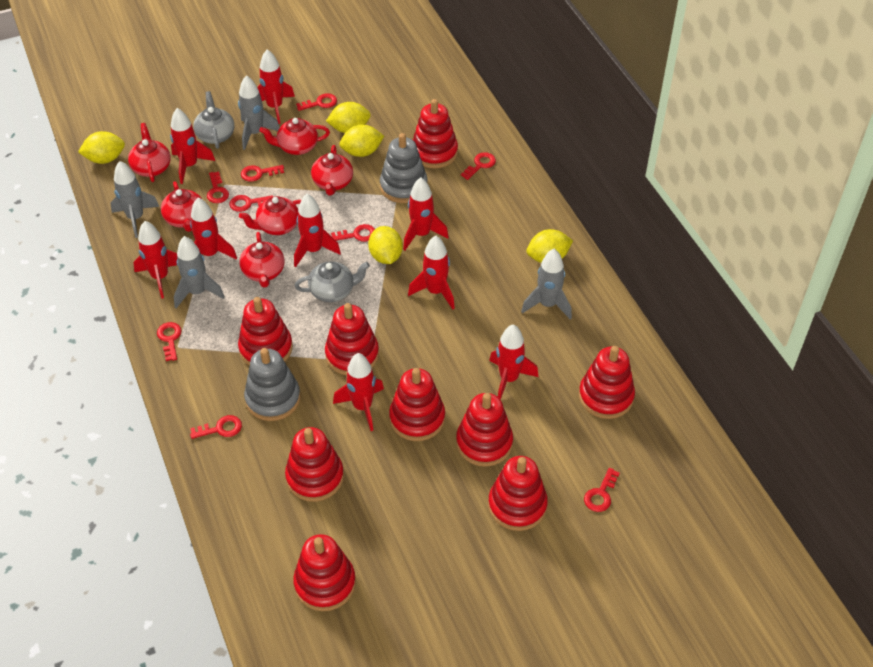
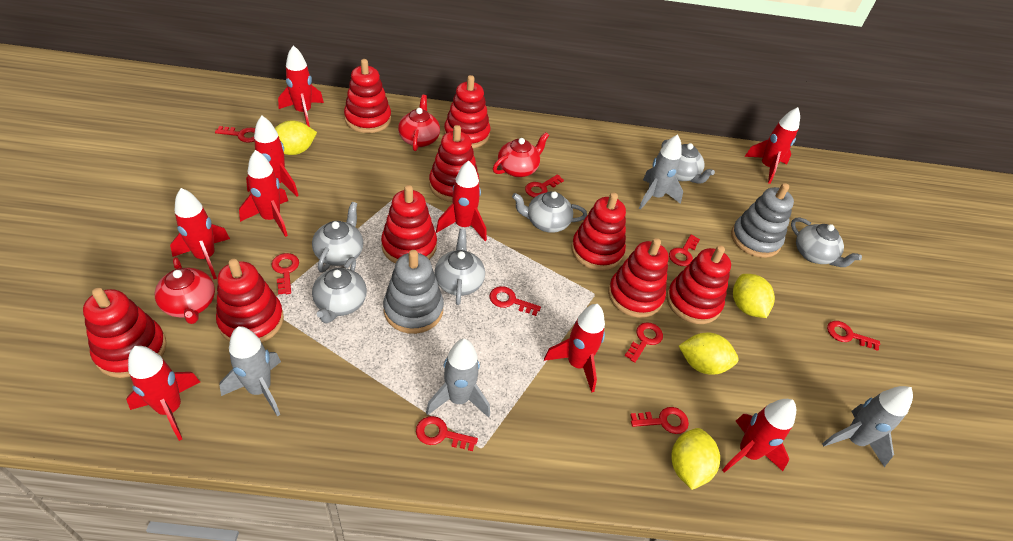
grey teapot: [193,91,234,149] [295,261,370,302] = 2 -> [312,202,363,272] [312,257,367,323] [434,228,485,305] [512,191,587,233] [662,139,715,184] [791,218,862,267] = 6
red teapot: [128,123,171,182] [161,181,202,232] [239,196,301,235] [239,232,284,287] [260,118,330,155] [311,145,353,195] = 6 -> [155,257,215,324] [398,95,440,151] [493,132,549,177] = 3
yellow lemon: [78,131,125,164] [326,102,371,133] [340,125,384,157] [368,226,403,264] [526,229,573,263] = 5 -> [275,120,317,155] [672,428,720,490] [679,333,739,375] [733,274,775,318] = 4

